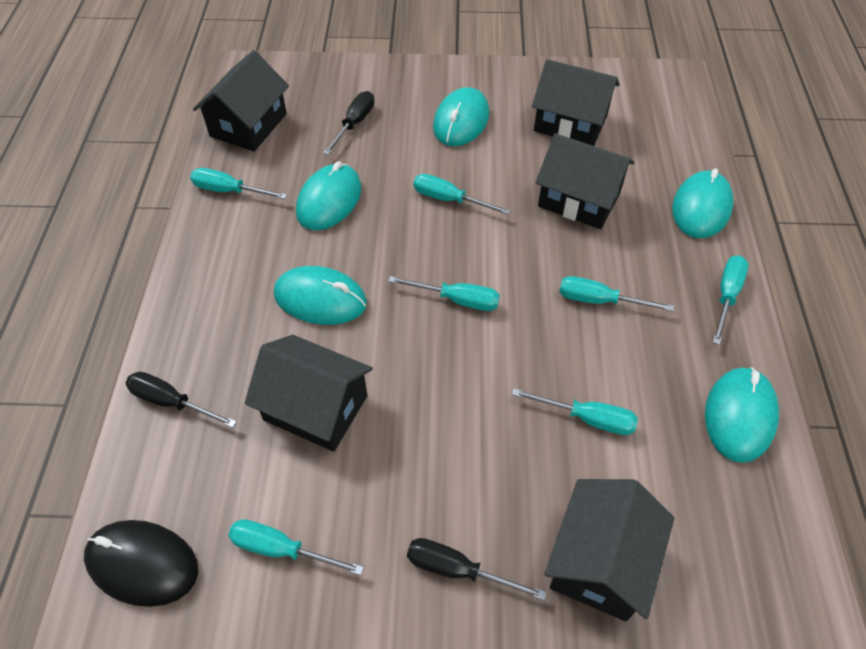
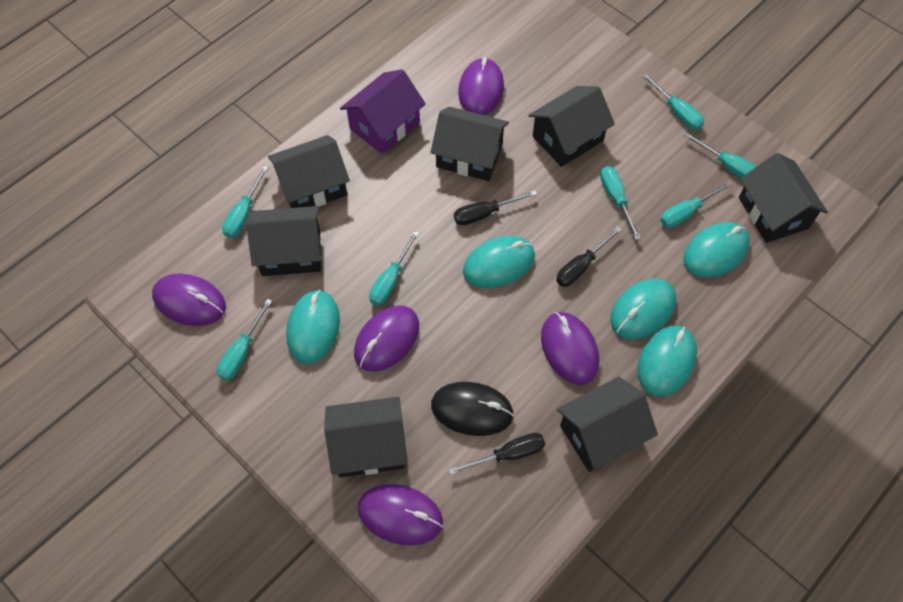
black house: [193,50,289,151] [245,335,373,452] [532,59,620,146] [536,133,635,229] [544,479,674,621] = 5 -> [246,206,321,276] [268,135,350,208] [324,397,408,477] [430,107,509,181] [529,86,615,167] [557,377,658,472] [739,153,828,243] = 7
purple house: none = 0 -> [340,69,426,154] = 1
purple mouse: none = 0 -> [152,273,226,326] [354,305,419,372] [358,484,443,545] [458,57,504,115] [541,312,599,385] = 5

